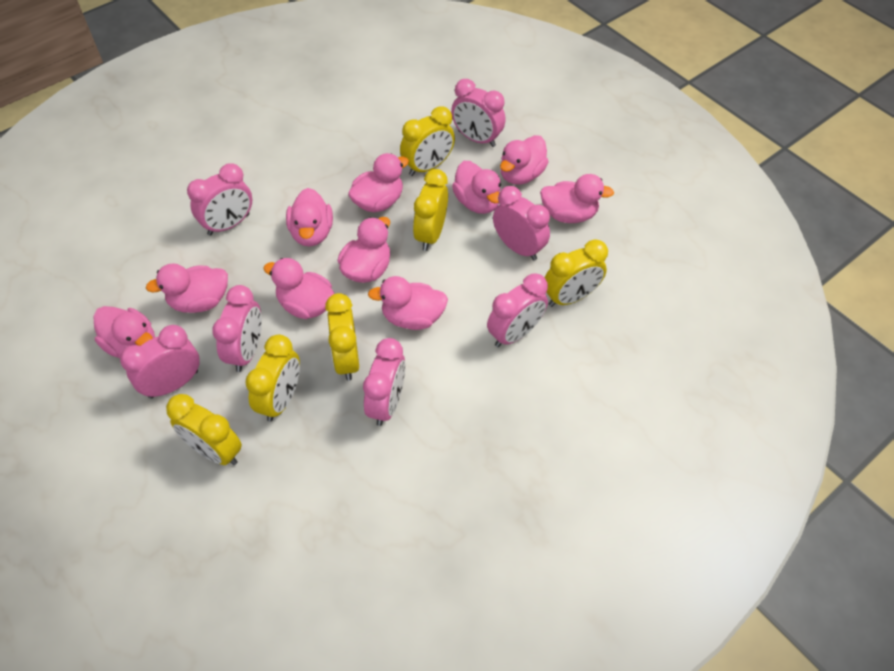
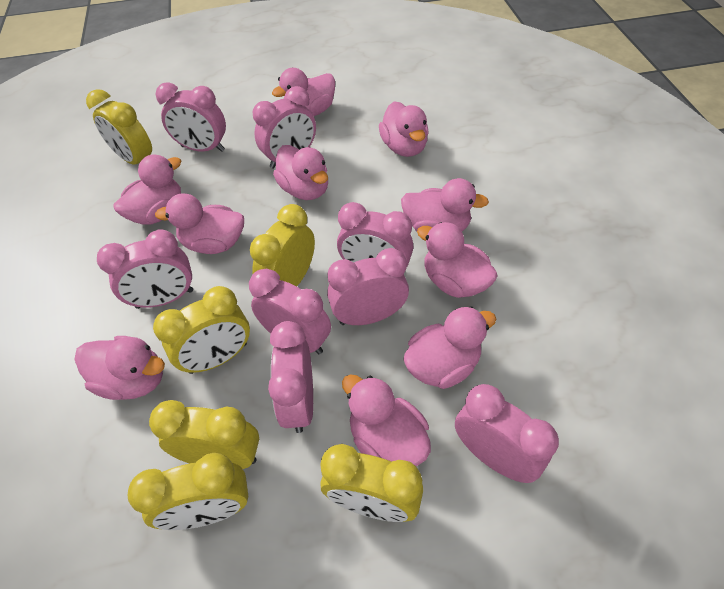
pink clock: [120,325,200,398] [187,163,253,236] [212,285,262,372] [363,338,405,426] [451,79,506,147] [487,273,548,347] [493,186,550,261] = 7 -> [97,230,193,309] [156,82,226,152] [249,268,331,354] [253,86,316,169] [268,321,313,433] [327,248,409,325] [337,202,413,266] [455,384,559,483] = 8

